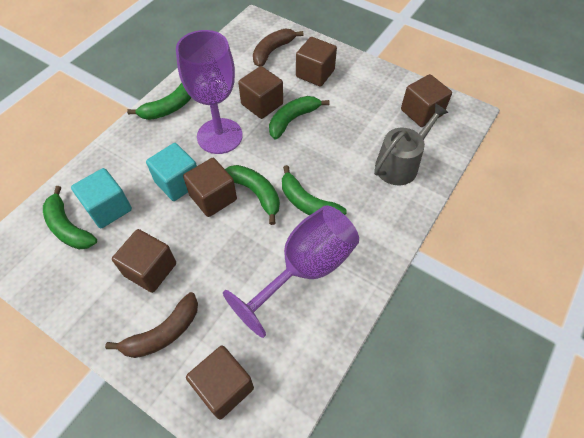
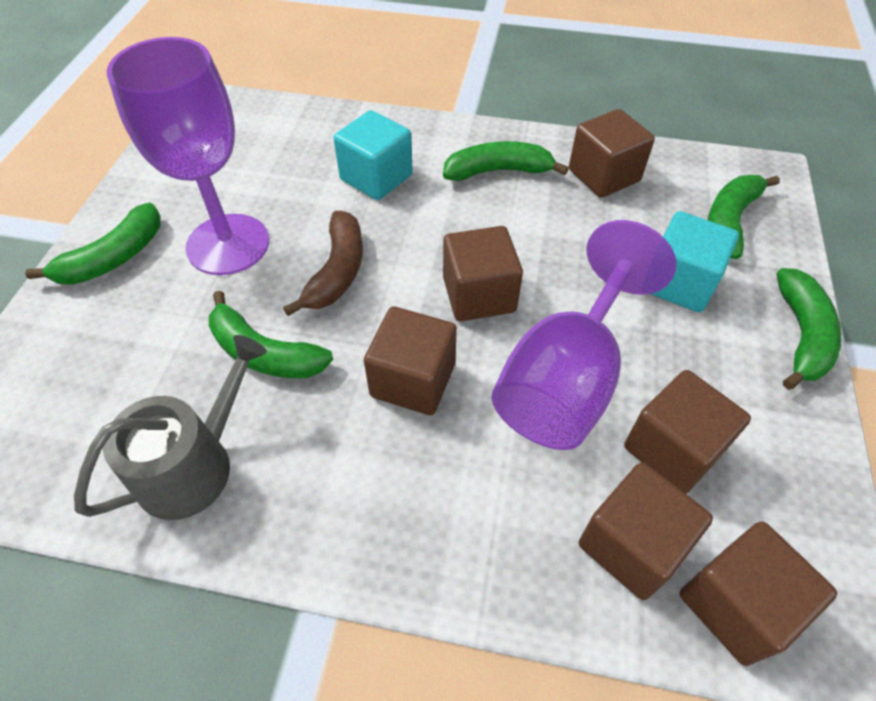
brown banana: [105,292,198,358] [253,28,304,67] = 2 -> [283,211,363,316] = 1

